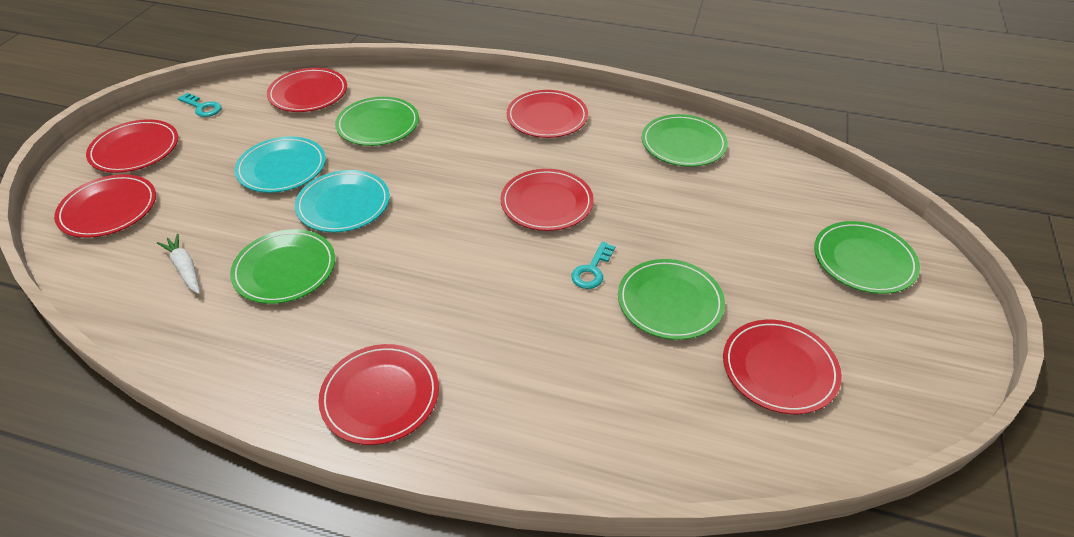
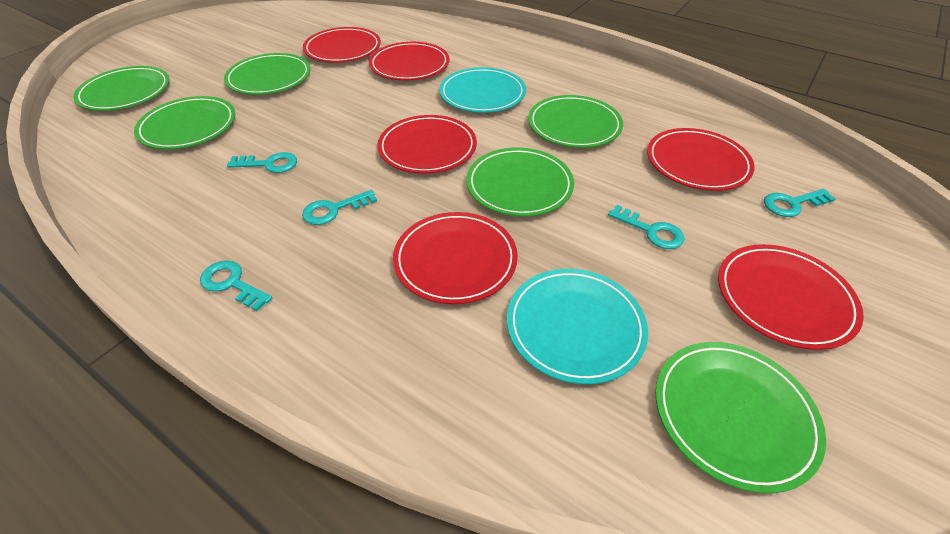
green plate: [230,229,335,304] [335,97,419,146] [618,259,725,340] [642,114,728,167] [814,221,920,294] = 5 -> [73,66,170,111] [134,96,236,149] [224,53,310,95] [466,147,574,216] [528,95,623,148] [655,342,826,493] = 6
red plate: [54,174,156,238] [86,119,178,173] [267,68,347,112] [319,344,439,445] [501,169,594,231] [507,90,588,138] [723,320,842,414] = 7 -> [303,27,381,62] [369,42,449,81] [377,115,477,174] [393,212,518,304] [647,128,755,191] [718,244,864,350] = 6
turquoise key: [178,93,221,117] [571,242,615,289] = 2 -> [200,260,273,311] [227,152,297,173] [302,190,377,225] [608,205,685,249] [764,189,835,217] = 5
white carrot: [157,234,200,294] = 1 -> none = 0

